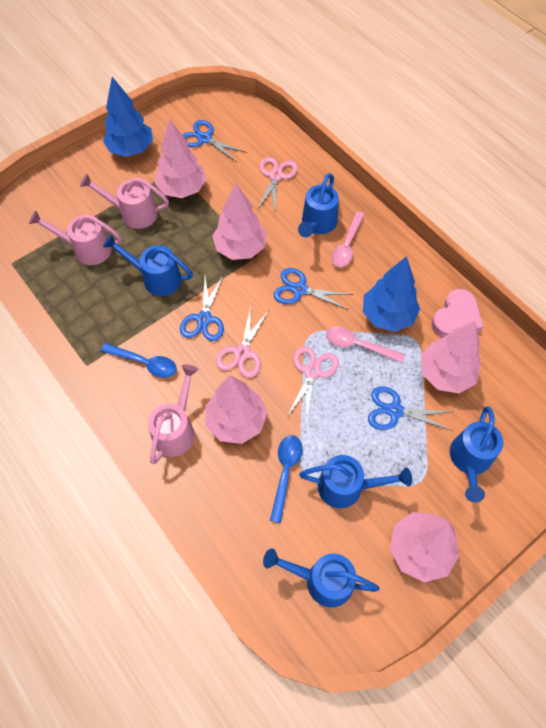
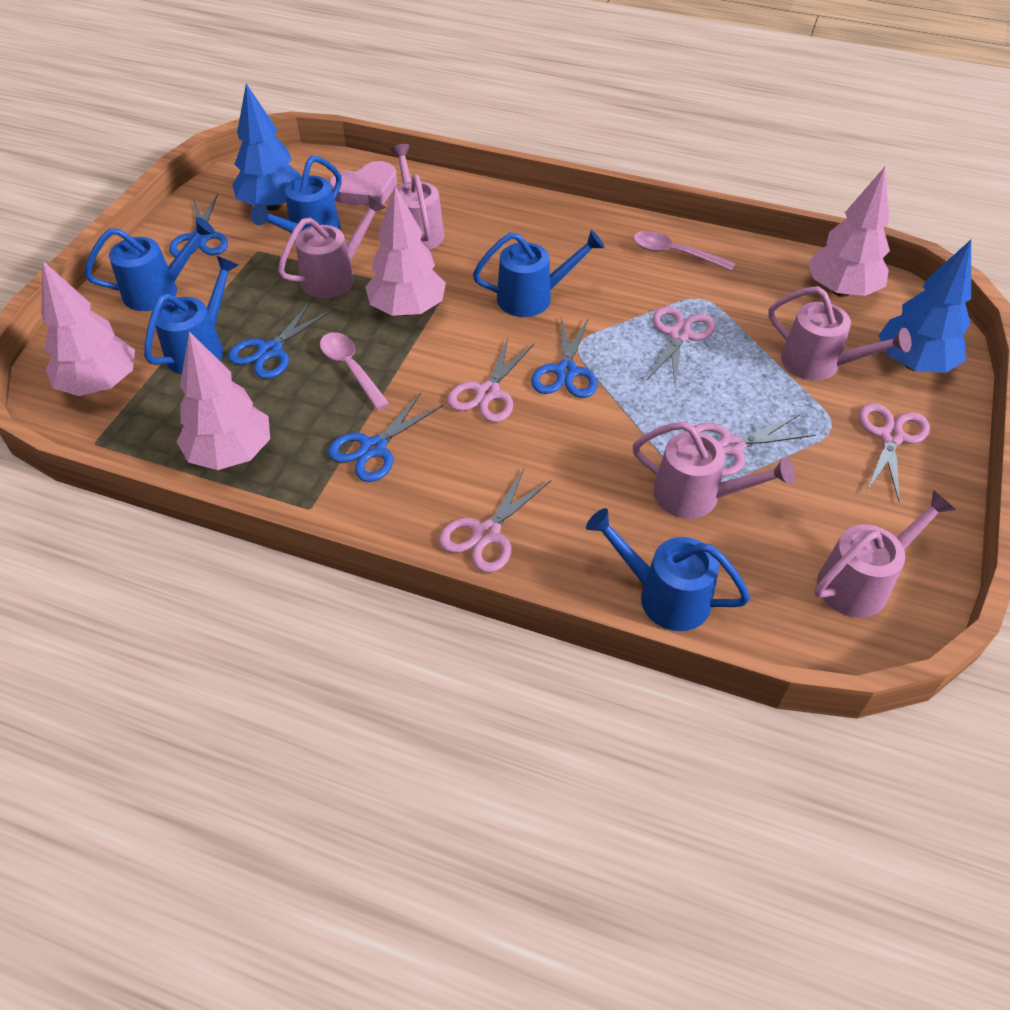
blue spoon: [101,343,177,378] [270,435,303,523] = 2 -> none = 0
pink scissors: [216,306,269,378] [257,157,298,214] [286,346,339,424] = 3 -> [439,467,551,573] [447,338,534,423] [646,306,715,387] [694,415,816,477] [859,403,930,501] = 5
pink tree: [155,119,206,198] [206,375,267,444] [212,182,267,260] [390,512,459,582] [420,321,481,393] = 5 -> [41,261,135,396] [177,331,270,470] [365,186,446,316] [808,167,890,297] = 4
pink watering can: [29,210,122,265] [80,174,169,229] [148,364,199,464] = 3 -> [278,195,386,298] [390,144,444,250] [632,422,795,519] [768,286,912,380] [815,490,956,618] = 5

